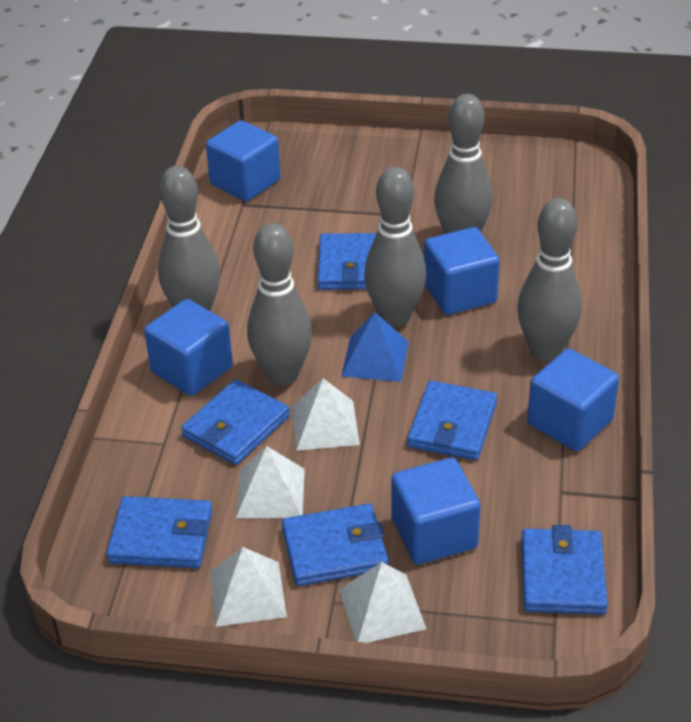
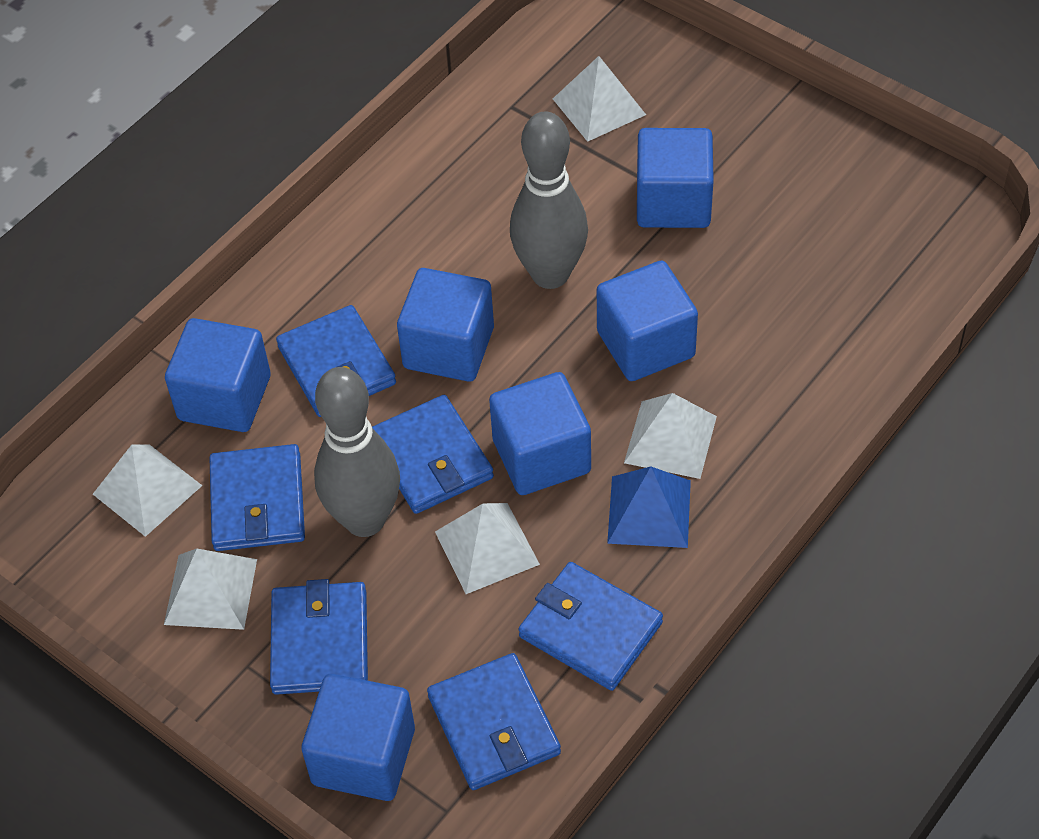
blue cube: [144,299,233,396] [206,120,280,201] [391,458,481,565] [424,227,500,315] [527,348,619,451] = 5 -> [165,318,271,432] [302,674,415,801] [397,268,494,382] [489,372,591,495] [597,261,698,381] [637,128,714,228] = 6
grey bowling pin: [158,166,220,311] [247,223,312,386] [364,167,426,327] [434,94,493,234] [517,198,582,361] = 5 -> [314,367,400,537] [510,111,588,289] = 2
white pyramid: [210,547,287,627] [236,446,305,518] [292,378,360,451] [339,562,426,643] = 4 -> [93,444,202,537] [164,549,257,630] [435,503,540,594] [553,56,646,142] [624,393,717,479] = 5

